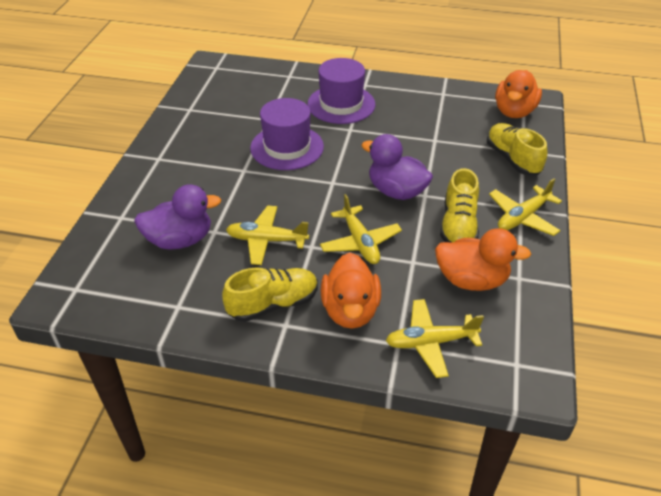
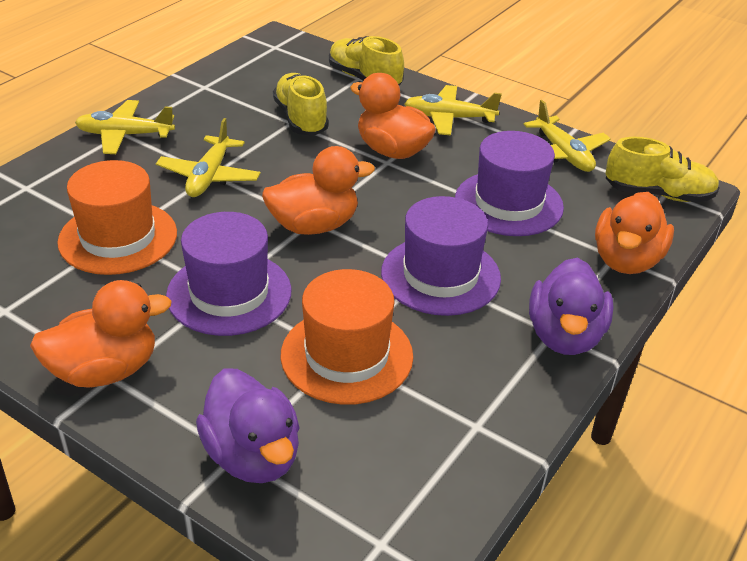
orange duck: [321,253,381,329] [435,228,531,291] [495,70,542,118] = 3 -> [30,280,172,388] [262,146,375,235] [350,73,436,159] [595,192,674,274] = 4
orange hat: none = 0 -> [57,160,177,275] [281,269,413,405] = 2
purple hat: [250,98,324,170] [307,58,375,124] = 2 -> [166,212,291,336] [381,196,501,316] [455,131,564,236] = 3

